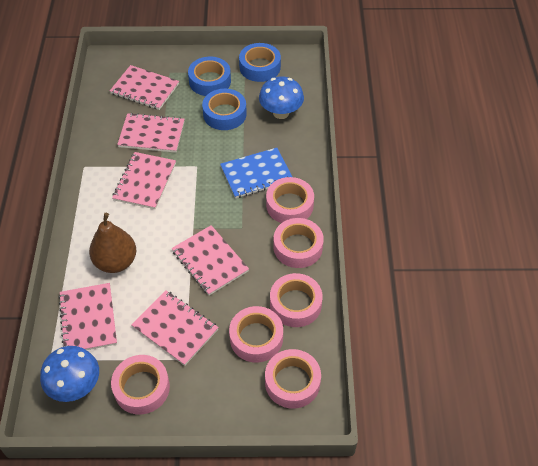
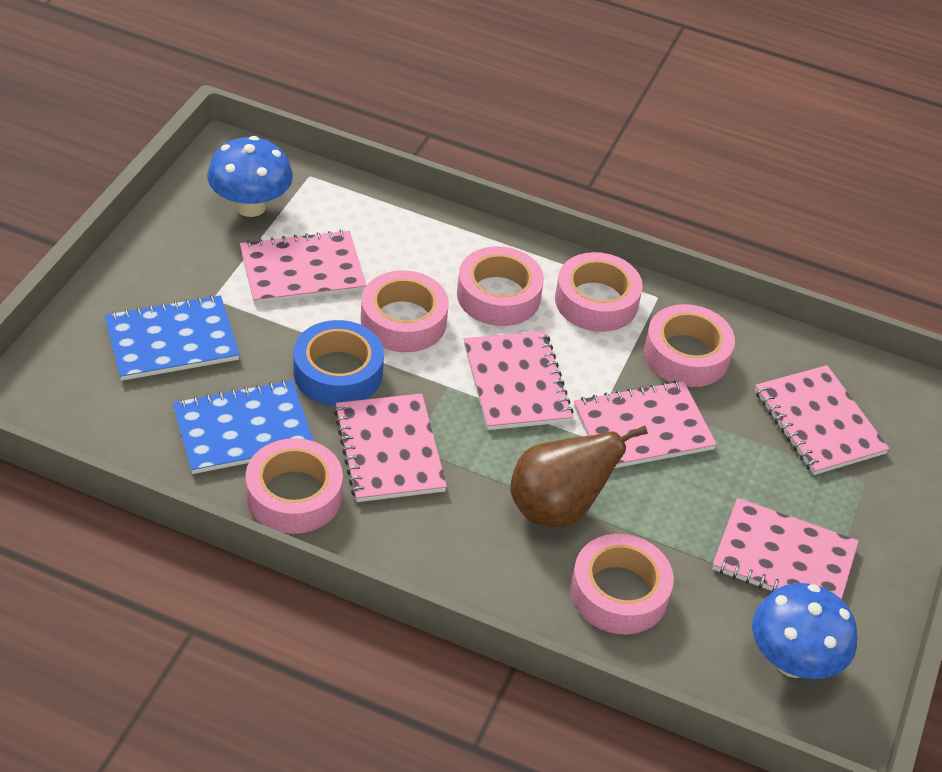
blue notebook: [220,148,292,198] = 1 -> [104,295,240,381] [173,380,314,474] = 2
blue tape: [188,57,231,96] [202,89,247,130] [239,43,281,82] = 3 -> [293,320,384,406] = 1

